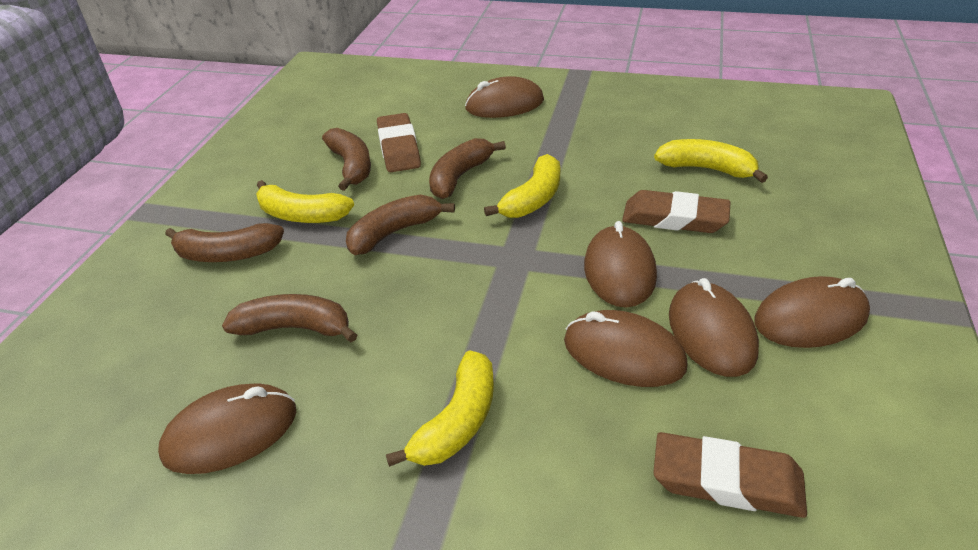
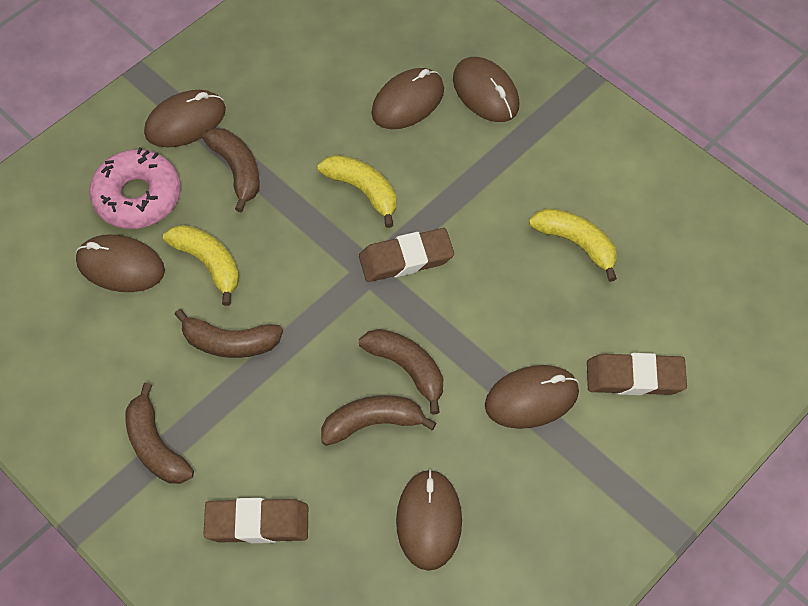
pink donut: none = 0 -> [89,147,181,229] = 1
yellow banana: [256,180,354,223] [386,350,494,467] [484,154,560,218] [654,139,768,183] = 4 -> [163,225,239,306] [318,155,396,228] [529,208,617,282] = 3

